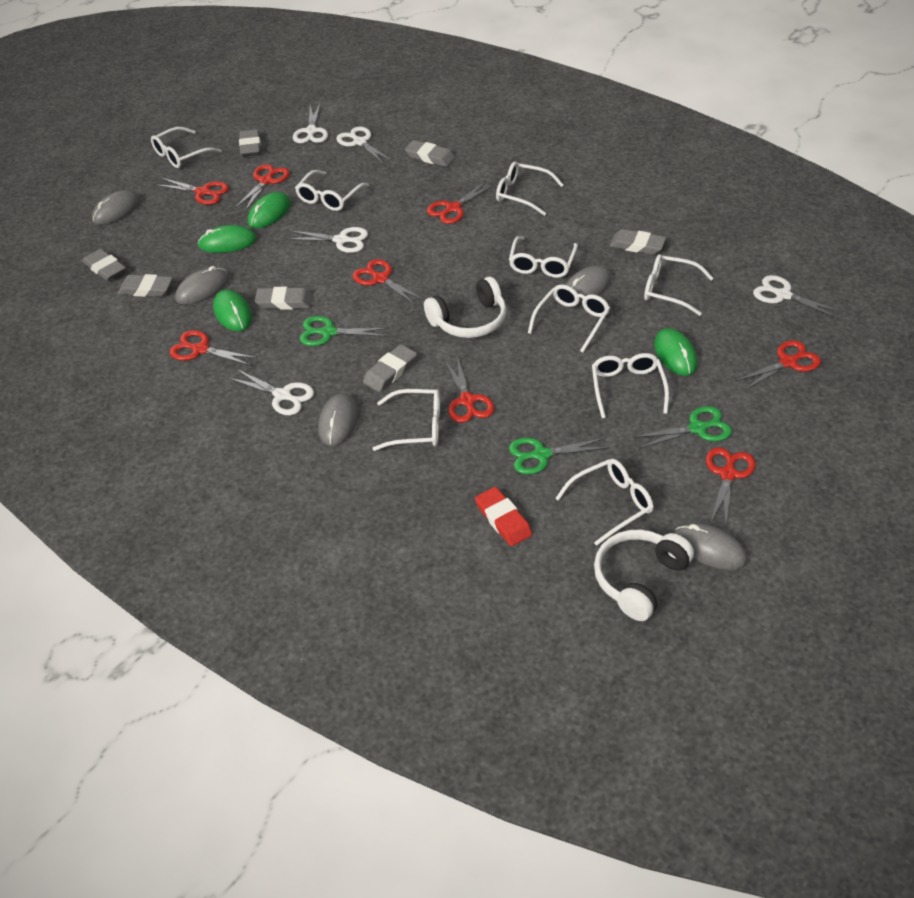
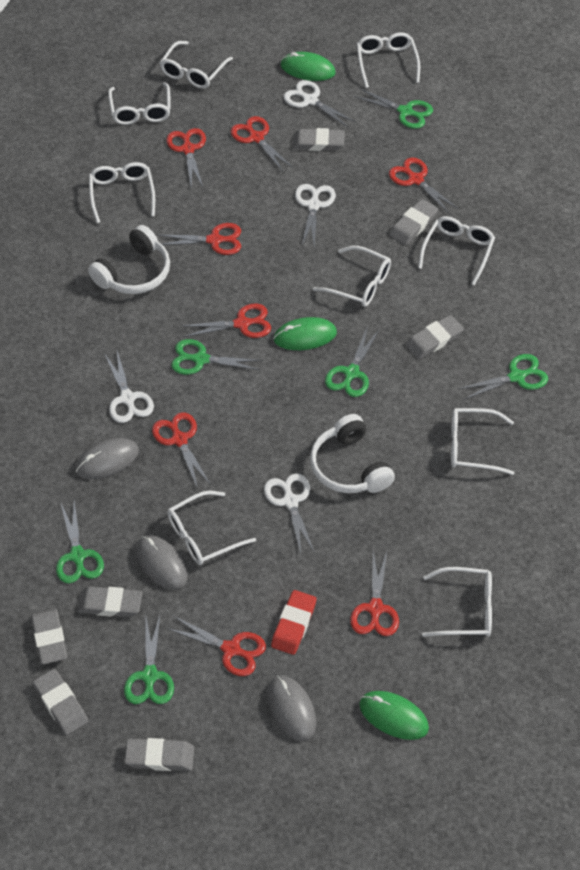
green mouse: [198,225,257,253] [213,289,252,332] [248,192,291,228] [654,328,697,376] = 4 -> [273,317,337,350] [281,52,336,81] [359,691,429,740] = 3
green scissors: [300,316,389,346] [509,438,609,475] [633,406,732,449] = 3 -> [56,501,104,584] [124,615,174,704] [171,339,263,375] [325,326,380,397] [354,88,433,129] [458,354,548,400] = 6
grey mouse: [92,190,141,225] [175,266,229,305] [318,393,358,446] [565,266,612,303] [675,522,747,570] = 5 -> [75,438,139,479] [136,535,188,590] [268,675,316,741] = 3
white scissors: [228,369,314,415] [287,227,368,253] [293,104,328,143] [336,127,393,165] [753,275,843,319] = 5 -> [104,351,154,423] [264,473,315,554] [284,80,356,128] [295,184,336,246] = 4

